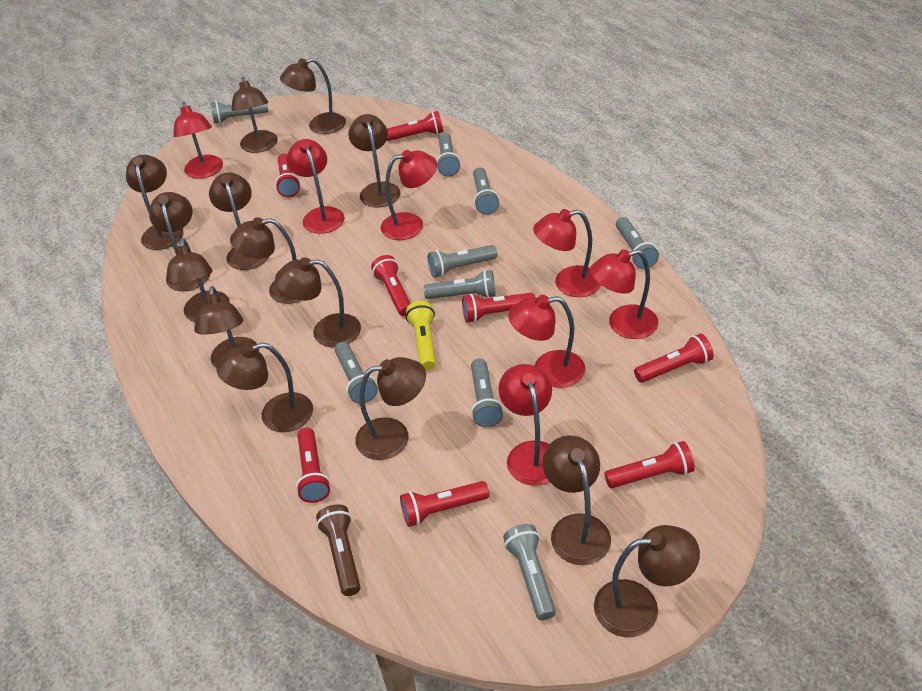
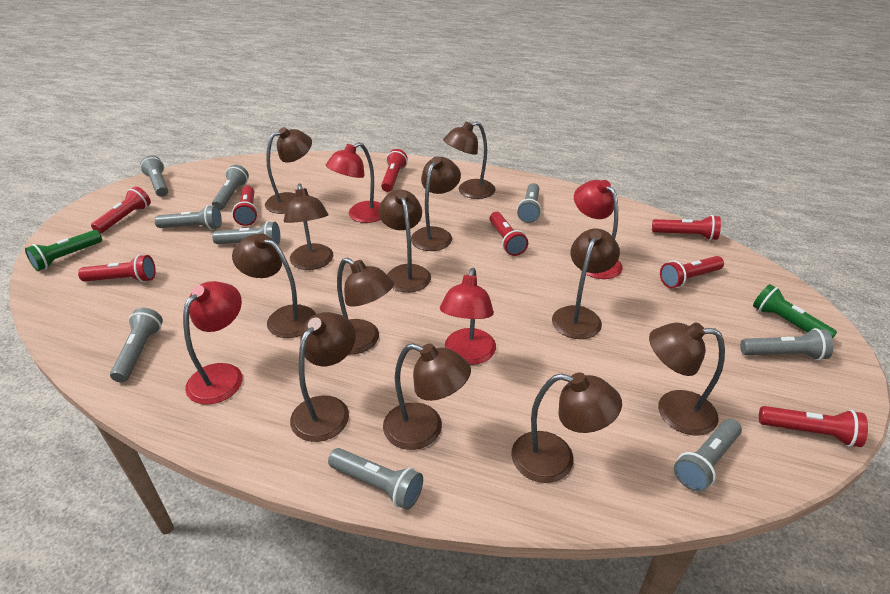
brown flashlight: [316,504,360,596] = 1 -> none = 0
brown lamp: [126,155,184,250] [149,192,210,291] [166,239,230,322] [194,286,259,368] [209,173,269,270] [216,343,313,432] [230,217,302,304] [231,77,278,153] [275,257,361,347] [280,58,346,134] [348,114,400,208] [355,357,426,460] [543,435,611,565] [594,525,700,637] = 14 -> [232,234,316,338] [265,127,312,214] [284,184,333,270] [290,312,356,442] [337,258,394,354] [378,190,431,293] [383,343,471,450] [411,156,461,251] [443,121,496,199] [511,373,622,483] [552,228,620,339] [649,322,725,436] = 12
green flashlight: none = 0 -> [25,230,102,271] [753,284,837,339] = 2
red lamp: [173,102,223,179] [286,139,345,234] [381,150,437,240] [498,364,552,486] [508,295,585,388] [533,209,601,297] [590,249,658,339] = 7 -> [183,281,242,404] [326,142,381,223] [440,268,496,365] [574,180,623,279] = 4
yellow flashlight: [406,301,436,370] = 1 -> none = 0

